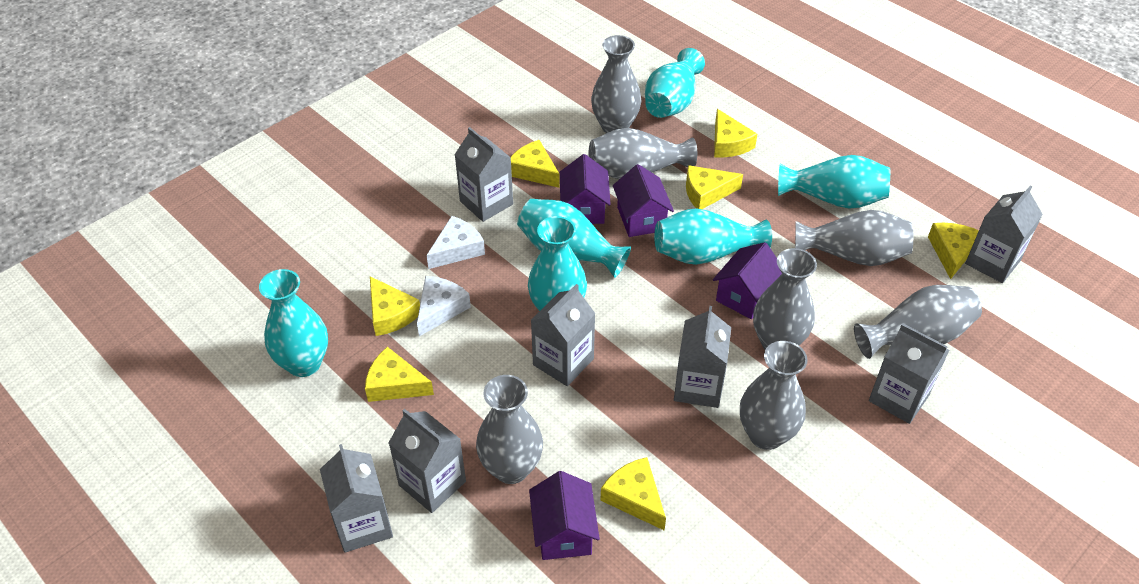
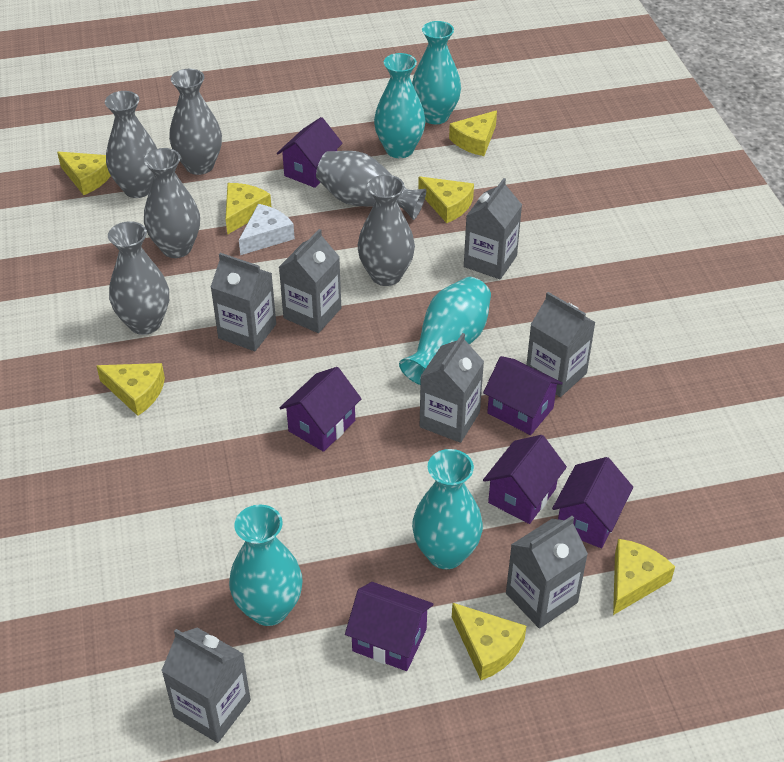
grey vase: [476,375,543,484] [589,128,697,179] [591,35,642,133] [740,341,808,450] [753,248,817,350] [795,210,913,266] [854,285,982,359] = 7 -> [105,91,157,198] [108,221,169,335] [144,148,200,258] [169,69,222,175] [316,151,426,220] [358,175,415,286] = 6
purple house: [529,471,600,560] [560,154,611,224] [613,164,674,237] [713,242,782,319] = 4 -> [277,117,343,188] [280,367,361,452] [345,582,434,671] [483,356,563,435] [483,435,567,524] [552,457,633,548] = 6
turquoise vase: [259,269,328,377] [517,199,631,278] [528,216,587,311] [645,48,705,118] [654,208,772,265] [778,155,890,209] = 6 -> [229,505,303,626] [374,53,426,158] [399,277,491,385] [412,21,461,124] [412,449,483,569] = 5
white cheese: [417,276,471,336] [426,216,485,269] = 2 -> [239,204,295,255] = 1

